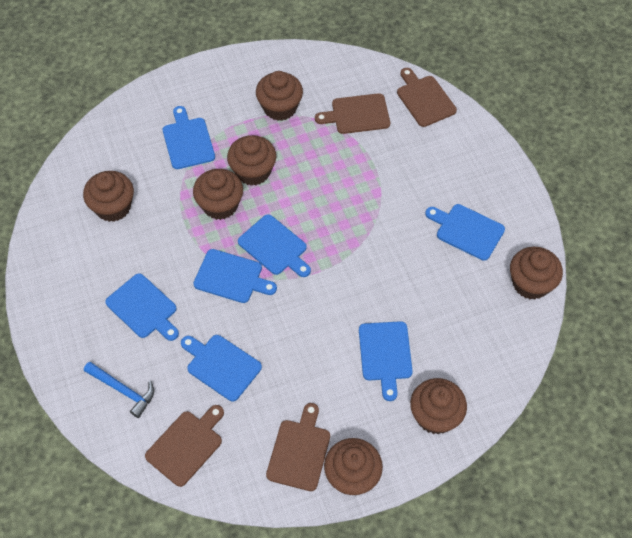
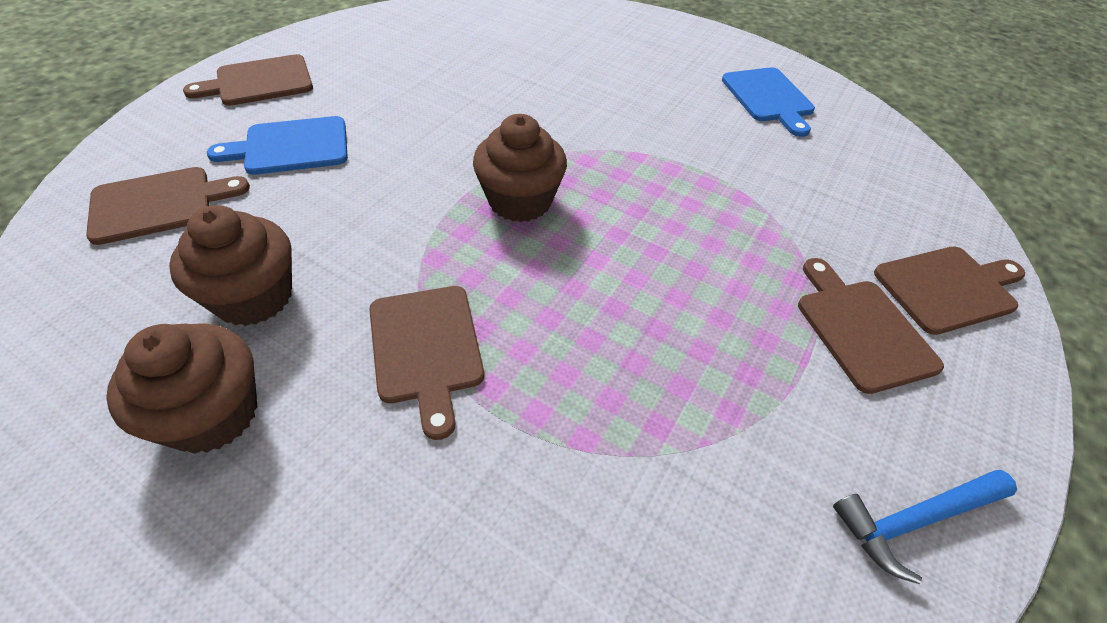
blue cutting board: [105,273,179,341] [163,106,215,169] [181,335,262,401] [193,249,277,303] [238,214,311,277] [359,321,413,401] [425,204,505,261] = 7 -> [207,116,348,175] [722,67,815,137] = 2
brown cupcake: [83,171,134,222] [193,169,243,220] [227,135,276,186] [256,71,303,121] [324,438,383,496] [410,378,467,434] [510,247,563,300] = 7 -> [106,323,257,454] [169,205,292,326] [473,114,567,222] = 3
brown cutting board: [145,405,224,487] [266,403,330,491] [315,93,390,134] [397,68,457,127] = 4 -> [86,167,250,245] [183,54,313,106] [369,286,484,440] [798,258,944,394] [874,247,1025,335] = 5

